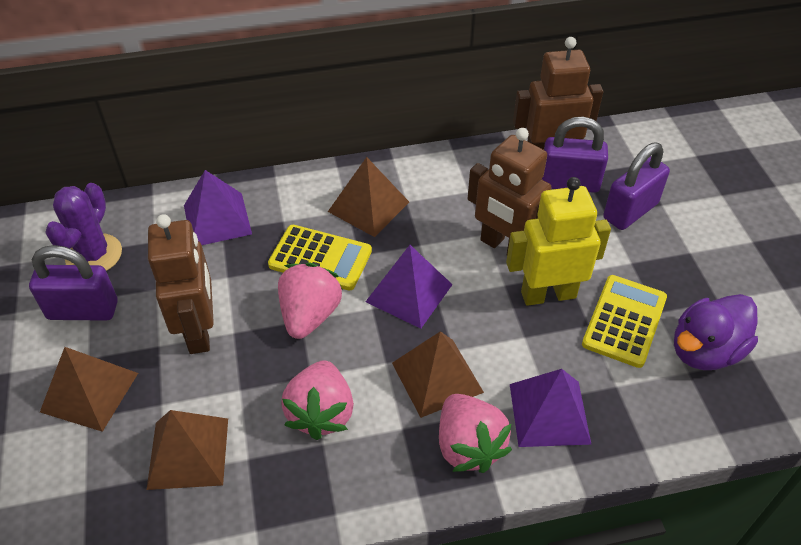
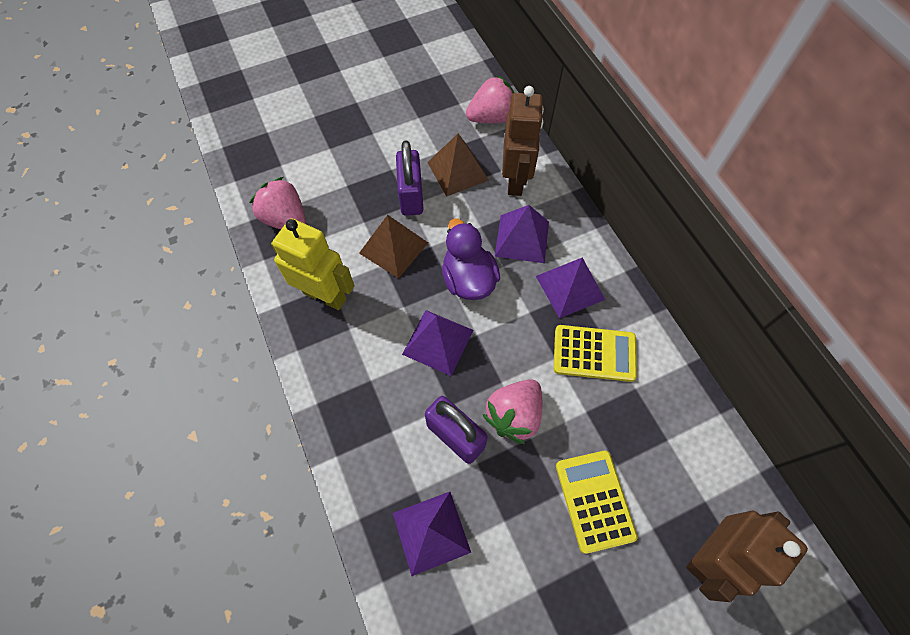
brown pyramid: [40,347,138,432] [147,410,228,490] [328,157,409,237] [392,331,484,418] = 4 -> [359,215,428,278] [427,134,489,197] = 2
brown robot: [148,214,214,354] [468,128,551,254] [513,37,603,150] = 3 -> [502,86,544,196] [686,511,808,602] = 2
purple cactus: [45,183,122,271] = 1 -> none = 0
purple padlock: [29,245,118,321] [542,117,608,193] [603,142,670,230] = 3 -> [396,140,424,216] [425,396,488,464] = 2
purple pyramid: [184,170,252,245] [365,245,453,329] [510,369,592,447] = 3 -> [393,492,471,576] [402,310,473,376] [495,205,549,263] [536,257,605,319] = 4

